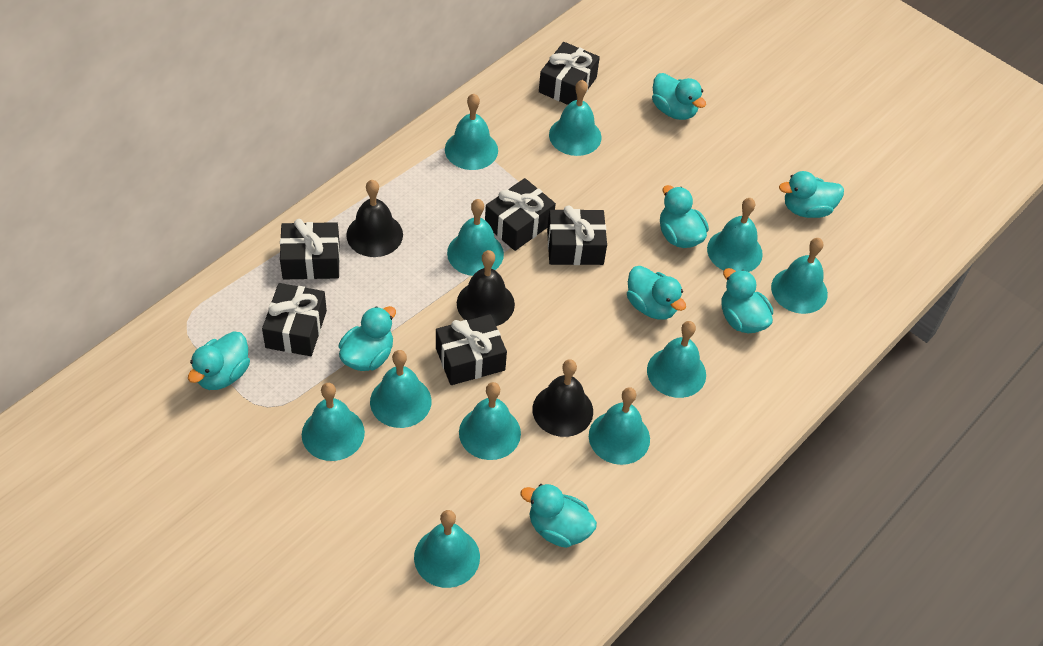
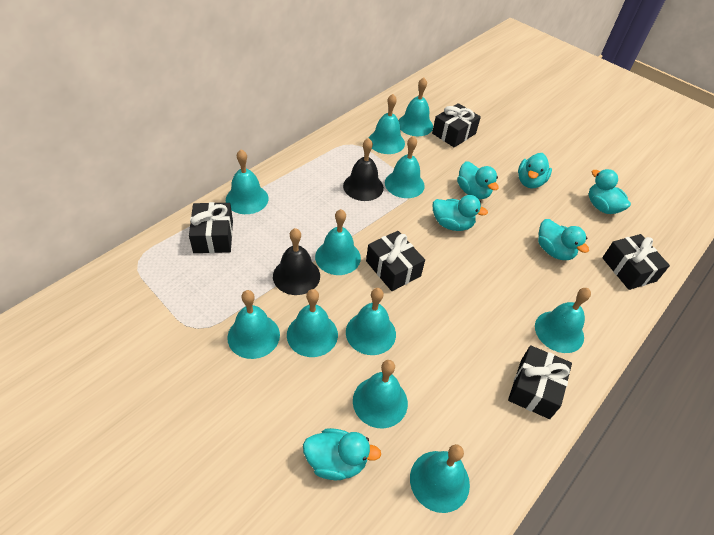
black bell: [346,180,403,257] [457,250,515,326] [532,359,593,437] = 3 -> [273,228,320,295] [343,138,384,201] = 2
black gift: [262,283,327,356] [280,219,340,280] [436,314,507,385] [485,178,556,251] [539,42,600,105] [547,205,607,265] = 6 -> [189,202,233,253] [366,231,425,291] [432,103,481,148] [508,345,572,419] [602,234,670,290] = 5
turquoise duck: [188,331,250,390] [339,306,396,371] [520,484,597,548] [627,266,686,320] [652,73,706,120] [660,185,709,248] [722,268,773,333] [779,171,844,218] = 8 -> [303,428,381,480] [433,195,488,231] [457,161,499,199] [518,153,552,188] [538,219,589,260] [588,169,631,214] = 6

